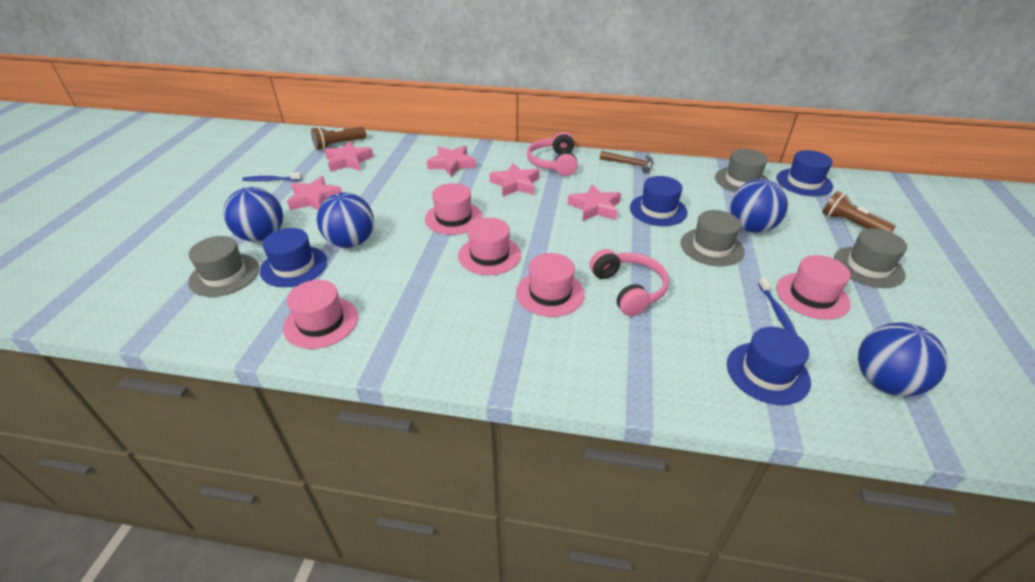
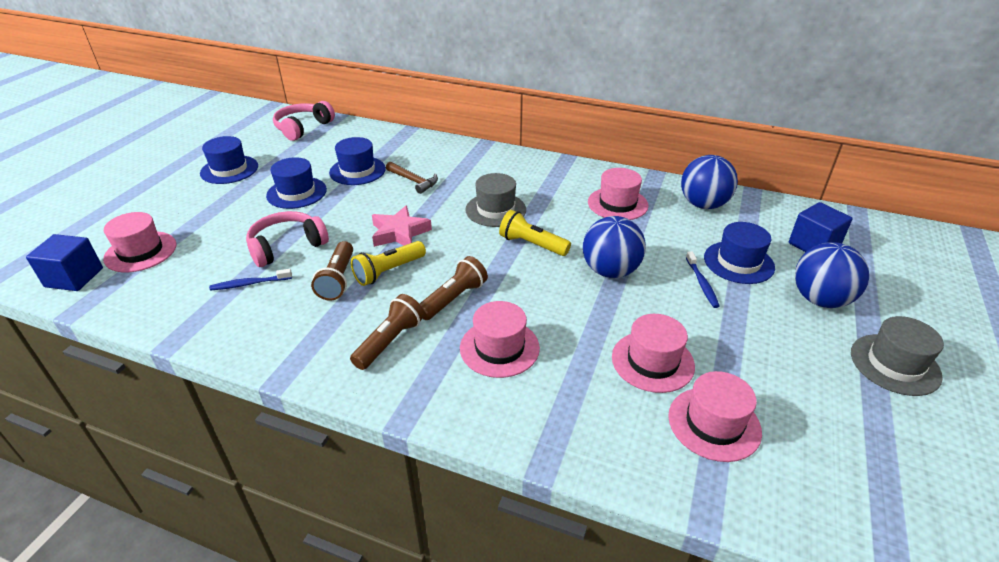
blue ball: [223,187,283,242] [317,192,374,248] [730,179,788,233] [858,322,948,397] = 4 -> [583,216,646,278] [681,155,738,209] [795,242,869,308] = 3
blue cube: none = 0 -> [26,234,103,291] [789,202,853,252] = 2
brown flashlight: [311,127,366,150] [822,191,896,232] = 2 -> [311,241,353,301] [350,294,424,370] [420,256,488,320] = 3
grey hat: [188,236,259,297] [681,210,745,266] [715,149,768,192] [834,228,907,288] = 4 -> [465,173,526,227] [851,316,944,396] = 2
pink star: [287,176,342,210] [324,141,374,172] [427,146,476,177] [490,163,539,197] [568,184,621,221] = 5 -> [372,206,432,247] = 1
yellow flashlight: none = 0 -> [351,241,426,286] [499,210,571,256] = 2

